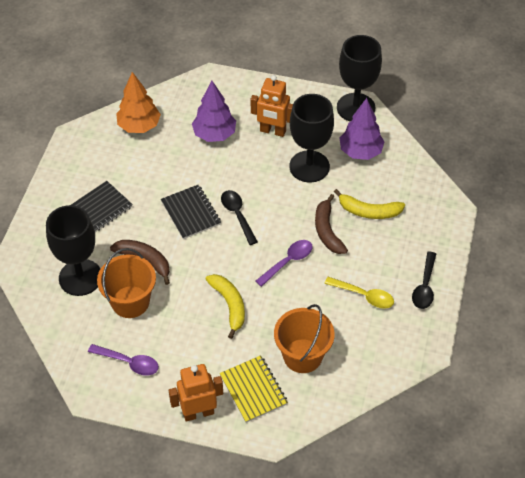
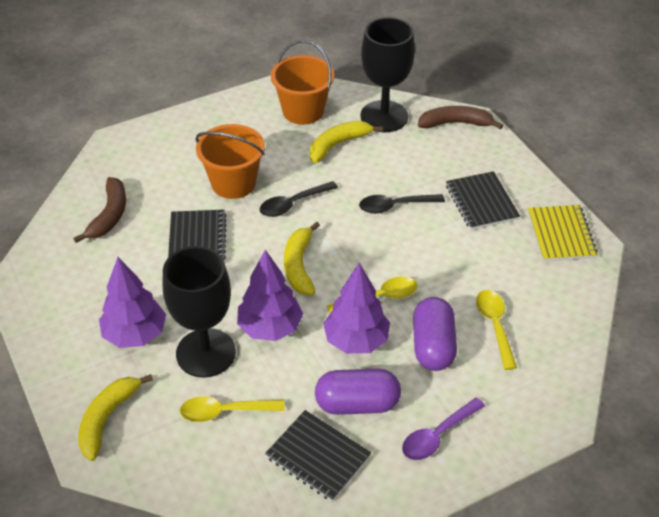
black goblet: [46,205,100,296] [289,94,334,183] [337,35,382,121] = 3 -> [162,246,236,378] [360,17,415,132] = 2
black notebook: [71,181,133,232] [161,185,221,239] = 2 -> [168,210,227,261] [265,410,371,501] [446,171,520,230] = 3
orange robot: [169,364,223,422] [251,75,293,137] = 2 -> none = 0
orange tree: [116,72,161,133] = 1 -> none = 0
purple capsule: none = 0 -> [315,369,401,415] [413,297,457,371] = 2
purple spoon: [88,344,159,376] [256,240,313,287] = 2 -> [402,397,485,460] = 1
purple tree: [192,81,236,142] [340,98,385,160] = 2 -> [99,257,166,348] [237,250,303,341] [323,263,390,354] = 3
yellow banana: [205,274,245,339] [334,189,405,219] = 2 -> [78,374,153,461] [284,222,320,295] [310,121,383,163] = 3
yellow spoon: [324,277,394,309] = 1 -> [180,396,285,422] [327,277,417,313] [476,290,517,370] = 3

